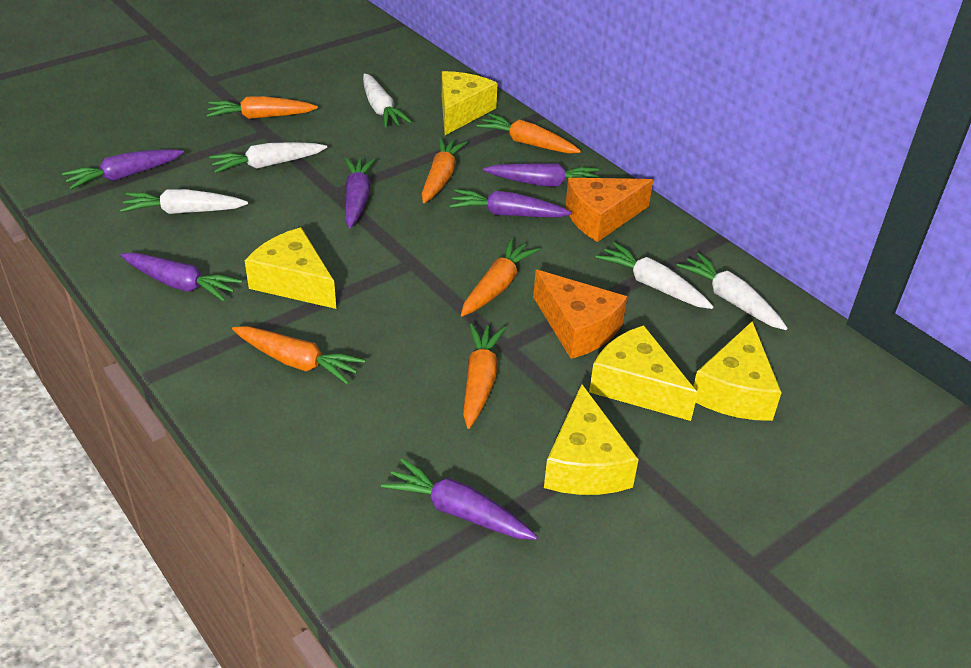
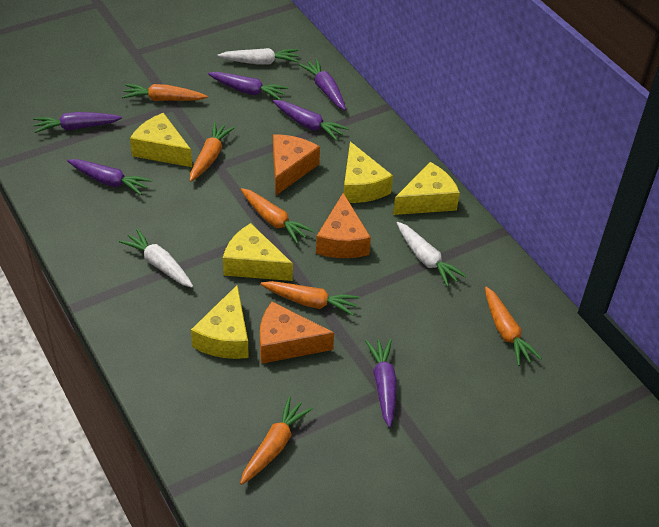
orange cheese: [533,270,627,359] [566,178,653,242] = 2 -> [260,302,334,364] [273,134,320,195] [316,193,371,258] = 3
white carrot: [120,189,248,214] [210,142,327,173] [363,73,411,128] [596,242,714,309] [677,253,788,330] = 5 -> [119,229,193,288] [218,48,299,65] [397,222,466,287] = 3

